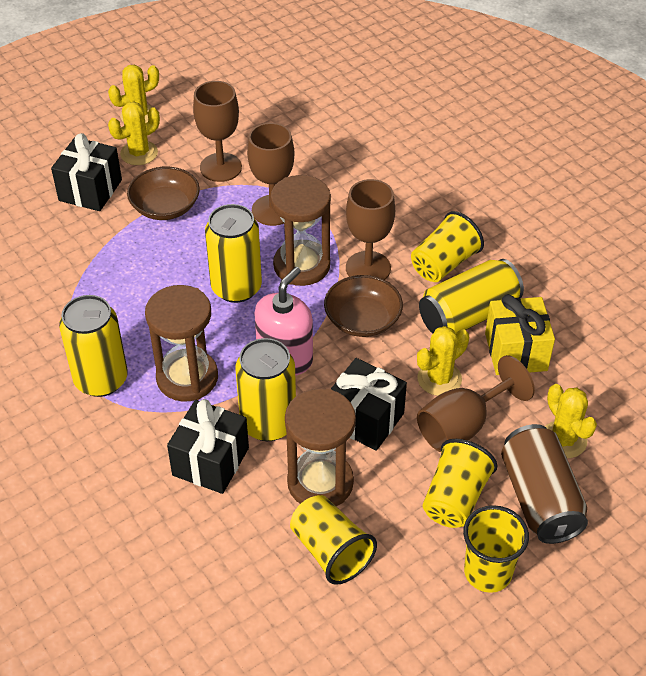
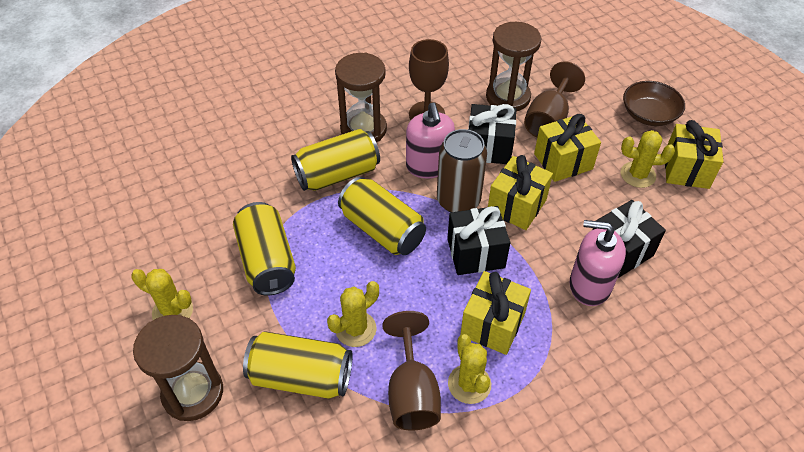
brown bowl: [127,167,200,220] [324,275,403,337] = 2 -> [623,81,685,126] = 1
brown goblet: [193,81,242,182] [247,123,294,226] [346,179,395,280] [417,355,535,452] = 4 -> [382,311,441,430] [409,39,449,120] [524,61,585,138] = 3
pink soap dispenser: [254,267,313,376] = 1 -> [406,103,455,179] [570,220,626,306] = 2
yellow cup: [290,495,377,585] [411,211,484,282] [423,439,497,528] [463,505,529,593] = 4 -> none = 0
yellow gift: [485,294,555,375] = 1 -> [460,271,531,355] [488,155,553,230] [534,114,601,182] [665,120,723,189] = 4

